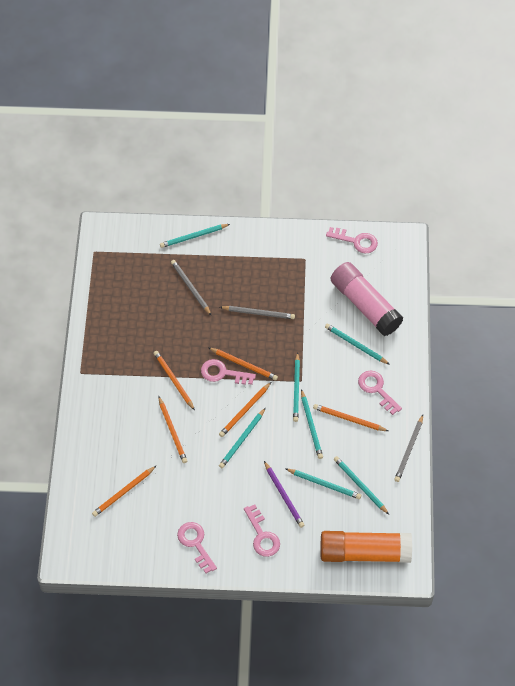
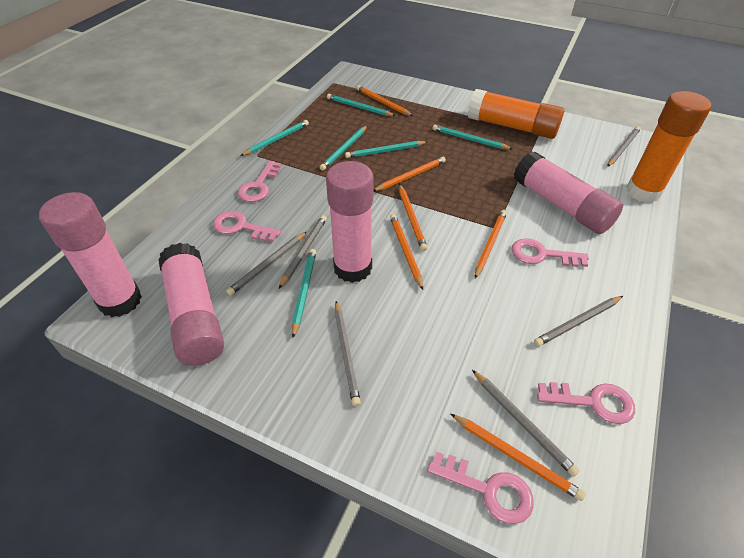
grey pencil: [171,260,211,315] [220,306,295,319] [394,415,423,482] = 3 -> [226,232,307,296] [279,215,327,289] [335,301,361,406] [472,370,579,477] [534,296,623,347] [607,126,641,167] = 6
orange glue stick: [321,531,412,563] = 1 -> [468,89,564,139] [626,91,711,203] = 2
pink glue stick: [331,262,403,336] = 1 -> [39,192,142,318] [158,243,224,366] [326,161,374,283] [514,151,623,234] = 4
purple pencil: [264,461,305,528] = 1 -> none = 0
turquoise pencil: [160,224,230,248] [219,408,266,468] [286,469,361,499] [293,352,300,422] [301,389,323,459] [325,324,390,365] [334,456,389,514] = 7 -> [240,120,309,156] [292,249,316,338] [320,126,367,170] [327,94,396,116] [345,141,427,158] [433,125,512,150] = 6

